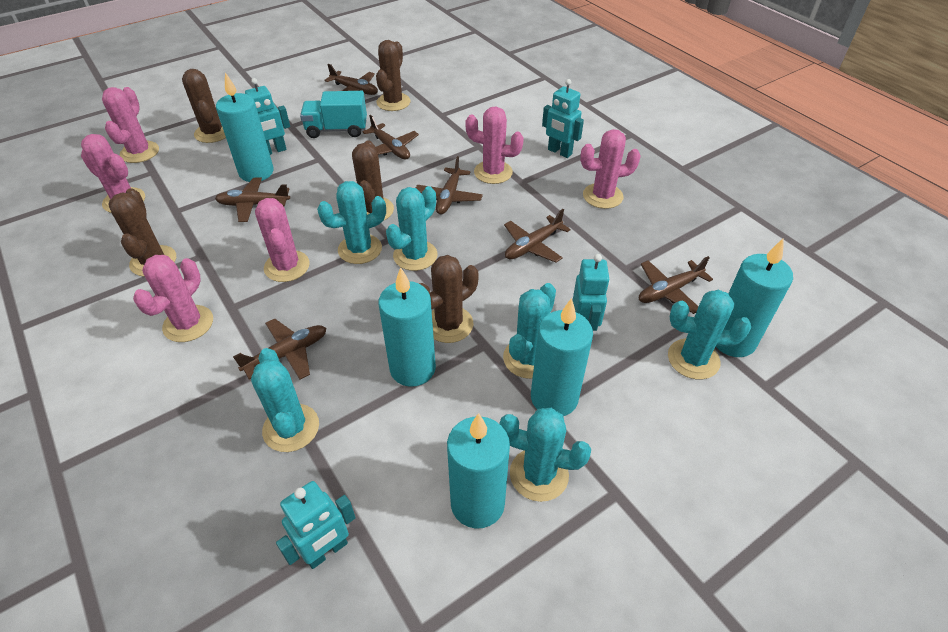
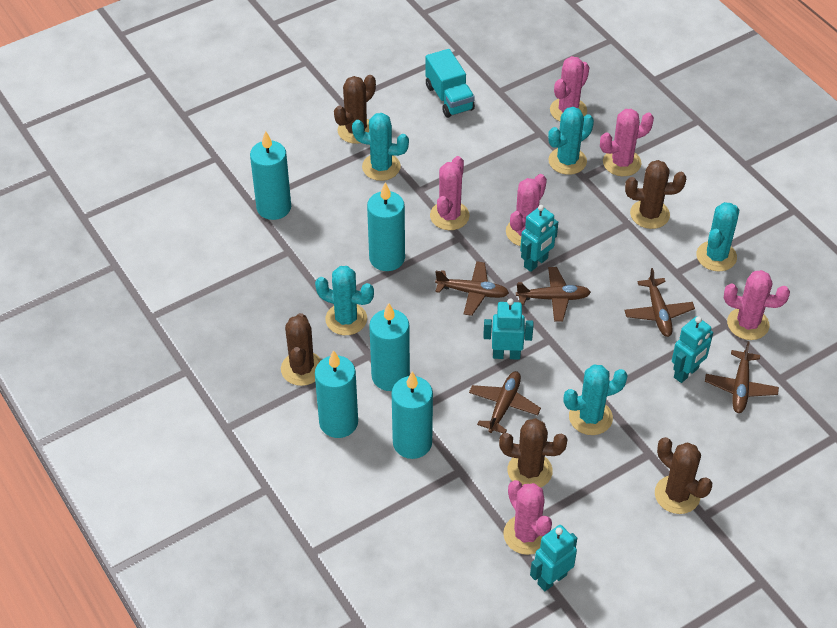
brown plane: [215,178,290,222] [233,319,326,380] [324,64,378,95] [362,115,419,160] [416,156,483,214] [504,209,571,263] [639,256,713,314] = 7 -> [435,261,509,316] [469,371,541,433] [516,267,591,322] [624,268,695,337] [705,341,779,413] = 5
turquoise cactus: [251,348,319,452] [317,181,386,264] [386,186,438,271] [500,408,591,502] [503,283,556,379] [668,290,751,379] = 6 -> [315,266,374,335] [352,113,409,181] [548,107,594,175] [563,365,628,435] [696,202,739,272] = 5

